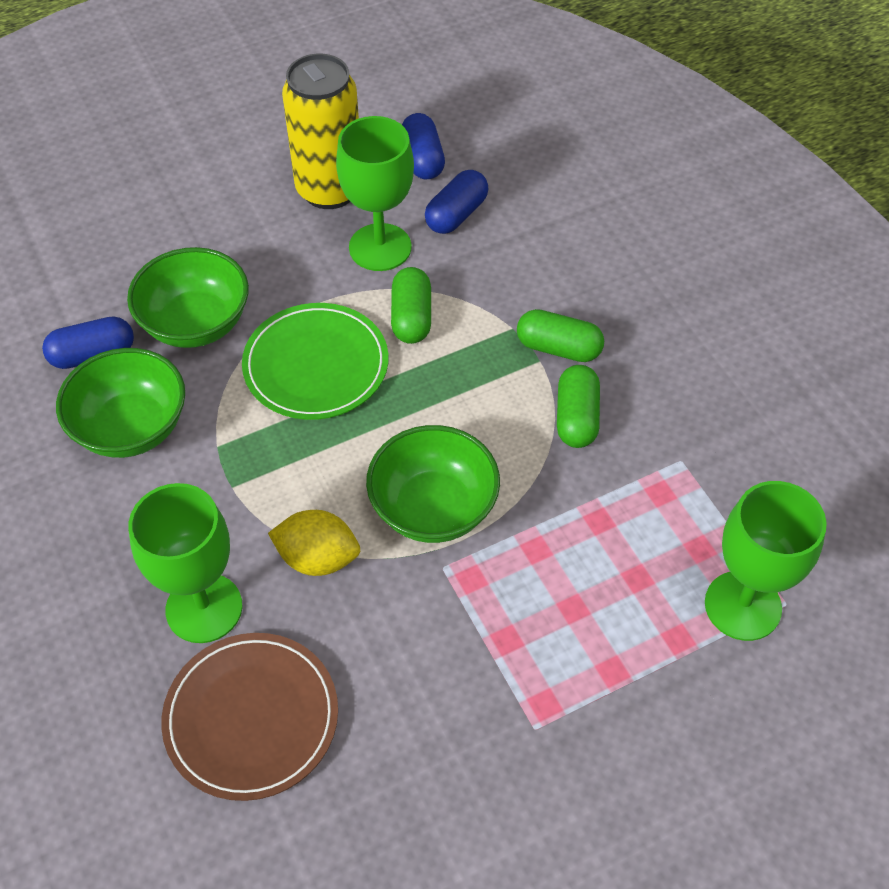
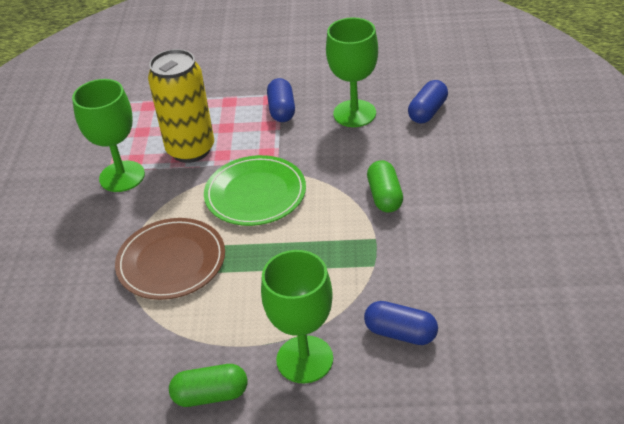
green bowl: [56,348,185,458] [127,247,249,348] [366,425,500,543] = 3 -> none = 0
green capsule: [391,267,431,344] [517,309,604,362] [557,365,600,448] = 3 -> [169,364,247,407] [367,160,403,212] = 2
yellow lemon: [268,510,360,576] = 1 -> none = 0

